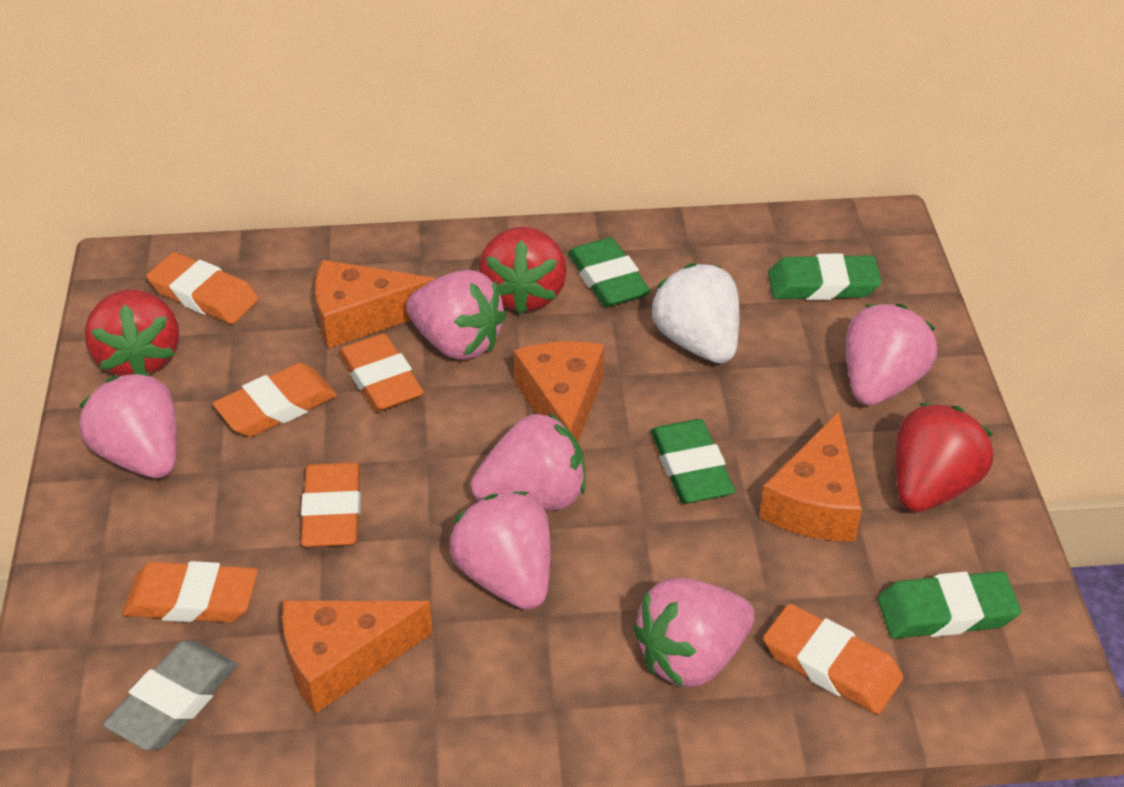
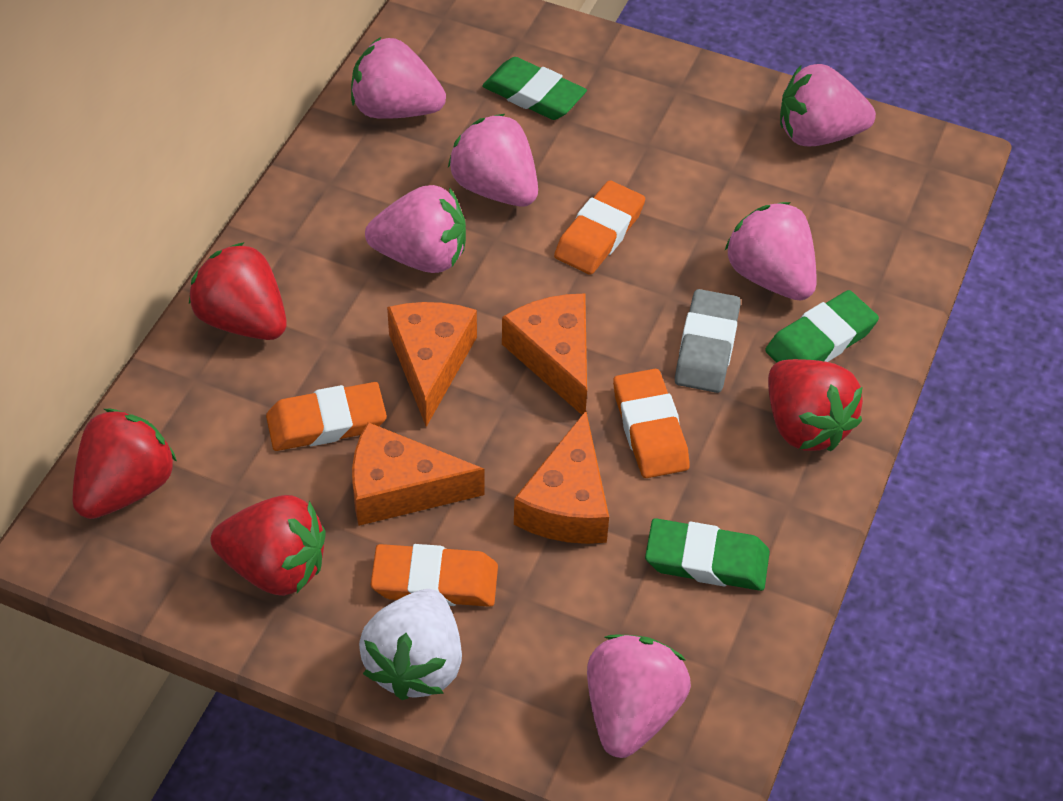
green eraser: [568,238,651,307] [651,419,735,504] [768,253,881,300] [878,571,1021,639] = 4 -> [482,57,587,120] [645,518,770,591] [765,290,879,363] = 3
orange eraser: [123,561,258,623] [146,252,259,324] [212,363,337,437] [301,462,361,547] [339,333,424,412] [763,603,903,714] = 6 -> [266,382,387,451] [371,544,498,607] [554,180,645,275] [613,369,690,478] = 4
red strawberry: [85,289,179,376] [479,227,567,314] [895,403,994,512] = 3 -> [73,409,177,519] [189,242,287,340] [211,495,326,596] [768,359,863,451] = 4

